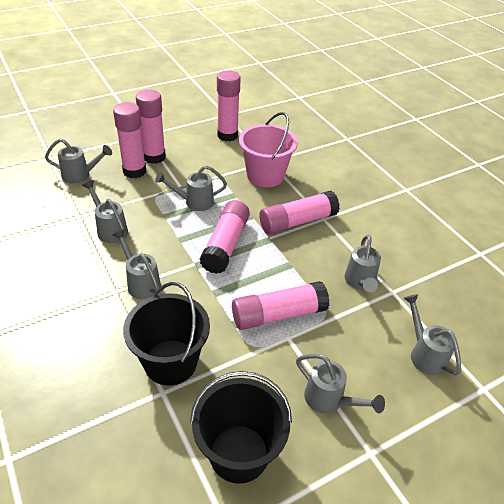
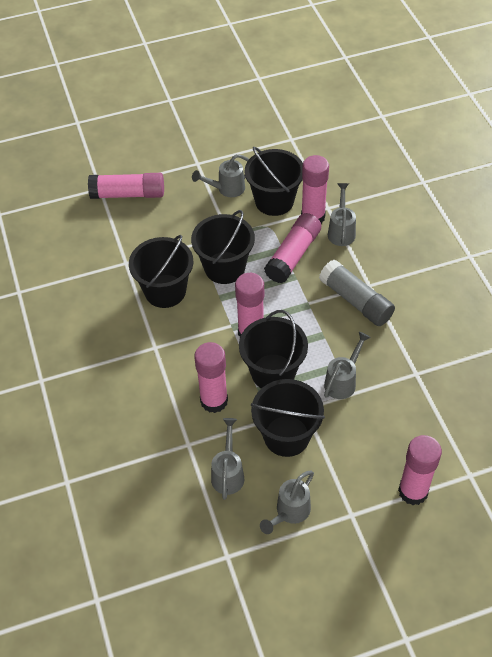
black bucket: [123,282,210,386] [190,371,292,484] = 2 -> [129,235,193,308] [191,210,255,284] [239,310,308,388] [245,147,303,216] [251,379,325,457] = 5
grey glue stick: none = 0 -> [319,260,395,326] = 1
grey watering can: [45,139,112,184] [82,180,128,243] [112,229,161,299] [155,165,227,211] [296,354,385,414] [344,235,381,292] [404,294,461,376] = 7 -> [192,154,249,197] [211,418,244,500] [260,470,314,534] [324,332,371,399] [328,183,356,246] = 5
pink bucket: [239,112,298,187] = 1 -> none = 0

